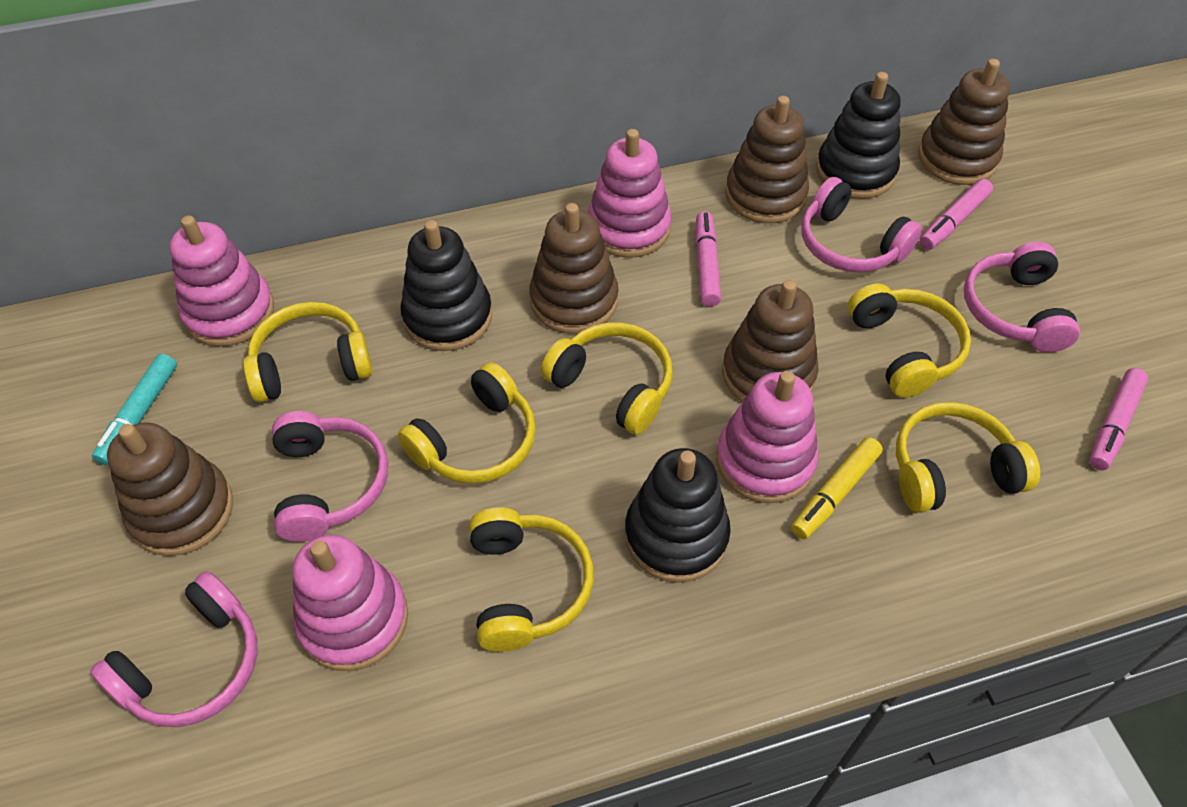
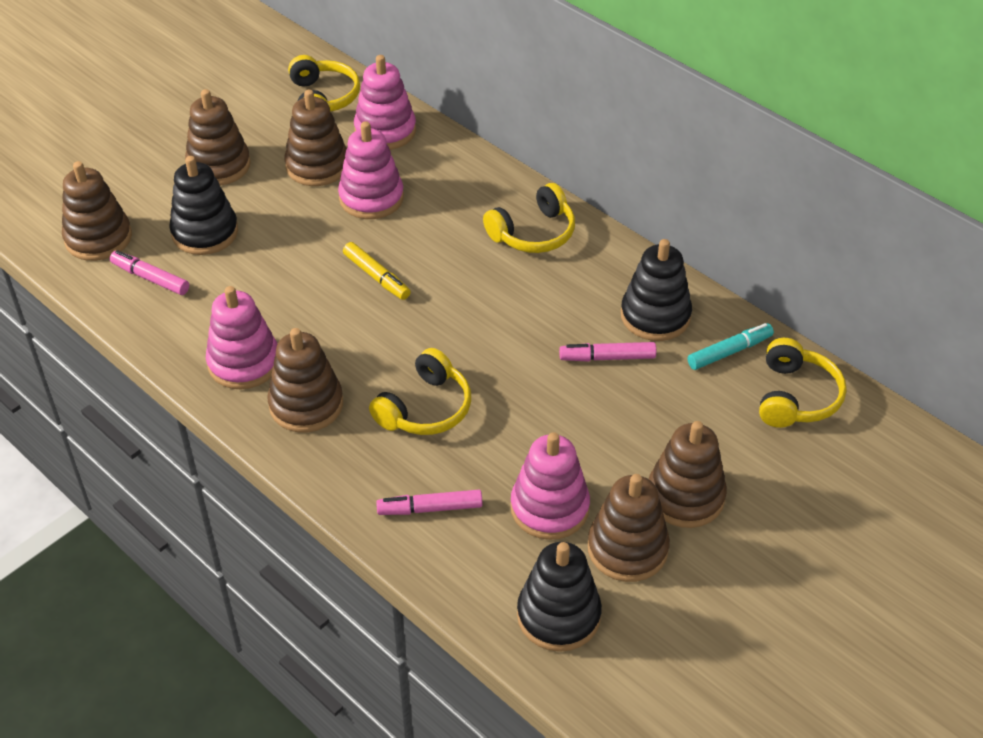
brown stacking toy: [107,423,233,556] [529,203,619,334] [722,280,819,402] [725,96,809,223] [918,59,1010,185] = 5 -> [62,161,132,261] [185,89,251,186] [267,328,343,433] [284,90,347,186] [588,474,670,582] [649,421,727,528] = 6
pink headphones: [90,571,258,727] [272,411,388,542] [801,177,922,273] [964,241,1080,353] = 4 -> none = 0
yellow headphones: [243,302,373,402] [398,362,536,484] [469,507,594,652] [541,323,673,435] [848,283,971,398] [896,402,1040,513] = 6 -> [288,55,360,112] [369,348,471,435] [483,183,575,253] [759,338,847,428] = 4

